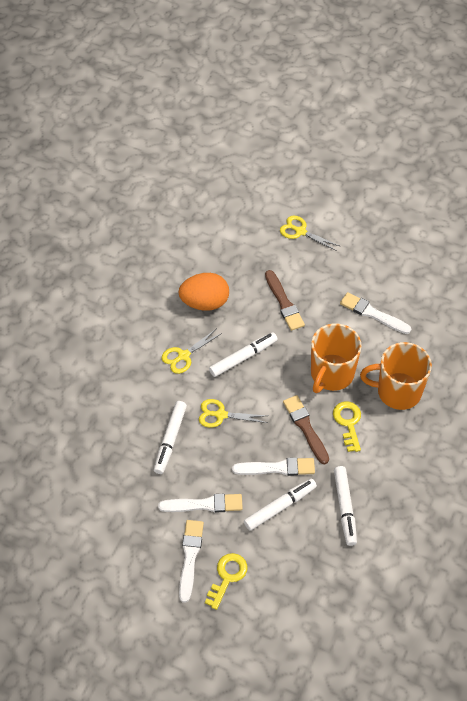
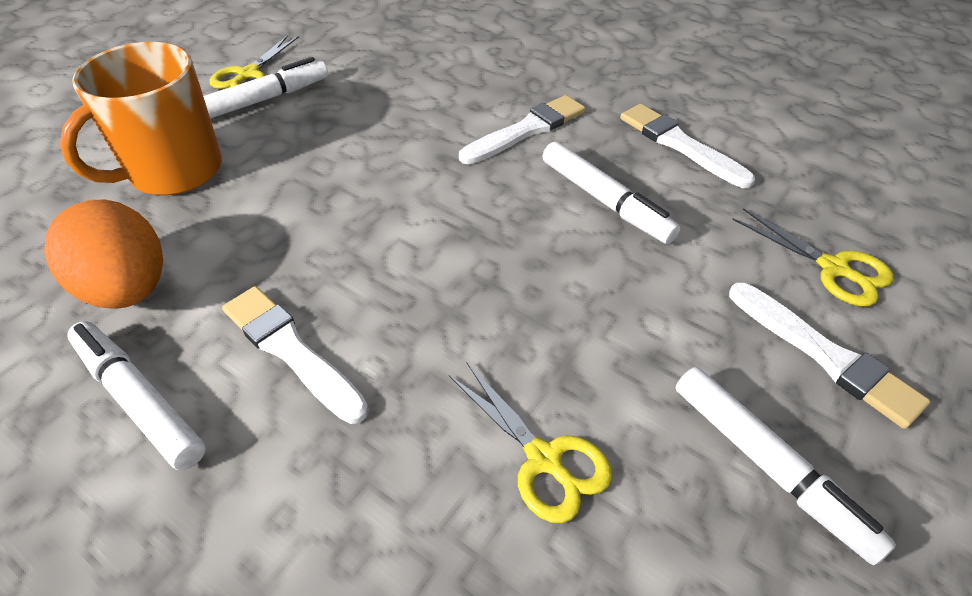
brown brush: [265,270,305,331] [283,395,329,464] = 2 -> none = 0
orange mug: [311,324,362,393] [360,342,432,410] = 2 -> [60,42,222,195] = 1
yellow key: [205,553,248,610] [333,402,361,452] = 2 -> none = 0

